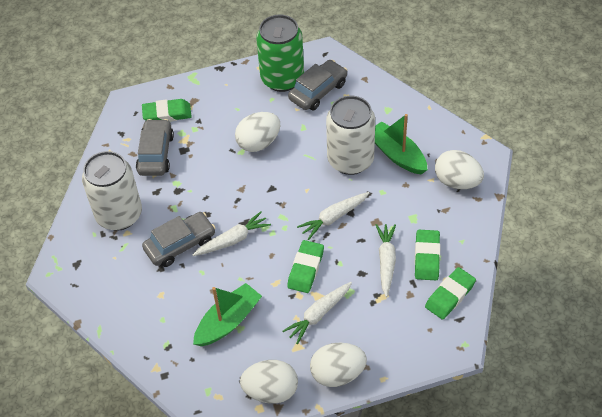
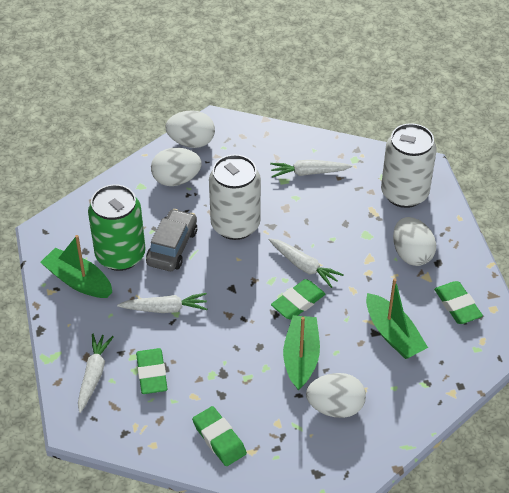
green boat: [193,283,262,346] [375,114,427,174] = 2 -> [41,235,112,298] [283,315,320,390] [366,279,428,359] = 3
grey car: [136,119,174,176] [142,212,216,267] [288,60,347,110] = 3 -> [146,209,197,271] = 1

